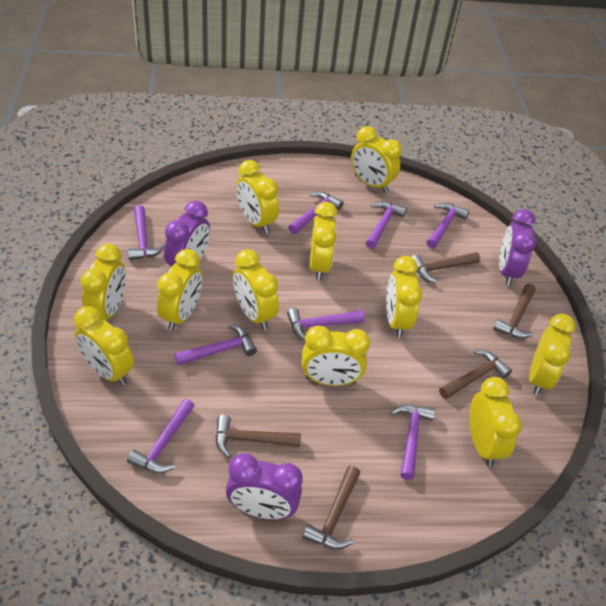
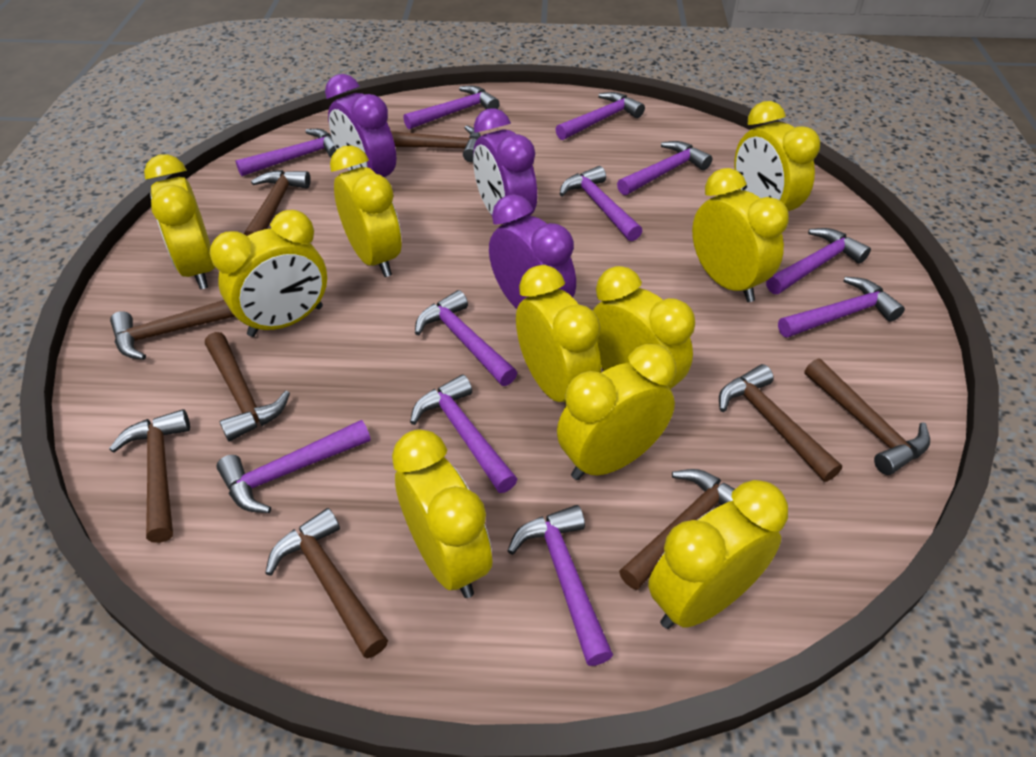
brown hammer: [216,415,301,458] [302,466,360,549] [412,252,480,283] [439,350,512,399] [493,284,536,339] = 5 -> [109,409,190,543] [110,300,235,360] [205,332,290,441] [244,170,311,236] [265,508,388,658] [391,125,481,162] [619,469,735,590] [719,364,842,482] [805,358,930,475] = 9
purple hammer: [127,399,195,473] [128,205,165,260] [175,324,257,366] [287,308,365,340] [288,191,344,234] [366,201,407,249] [391,404,435,480] [427,203,470,248] = 8 -> [216,420,371,513] [236,129,336,176] [403,86,500,129] [410,374,517,493] [415,290,517,386] [507,505,613,666] [555,92,645,140] [560,166,642,241] [617,141,712,195] [766,228,871,294] [778,277,905,338] = 11
yellow clock: [74,306,134,386] [80,244,126,320] [157,249,202,331] [233,249,279,330] [236,160,279,234] [302,326,370,386] [310,202,338,281] [351,126,402,193] [386,256,422,338] [470,377,522,467] [529,314,576,396] = 11 -> [144,154,215,290] [209,210,327,337] [330,145,401,277] [392,430,492,598] [516,265,601,402] [557,344,676,480] [593,266,695,389] [648,480,788,629] [692,168,789,302] [734,101,820,211] = 10

